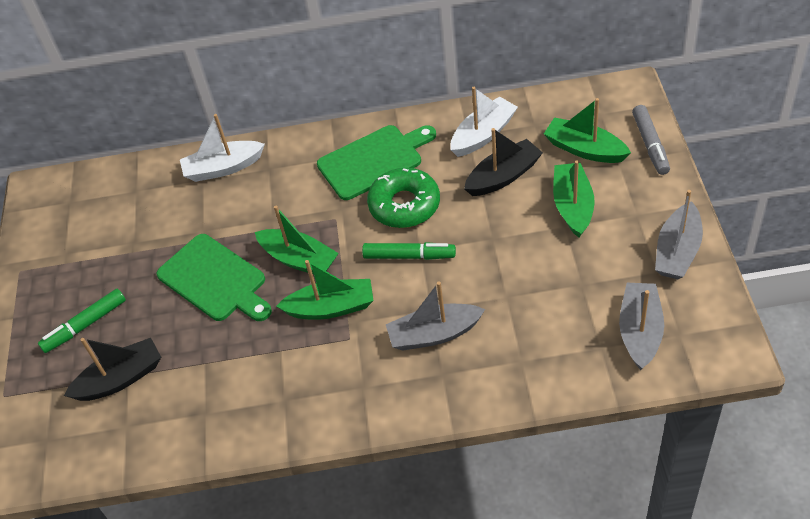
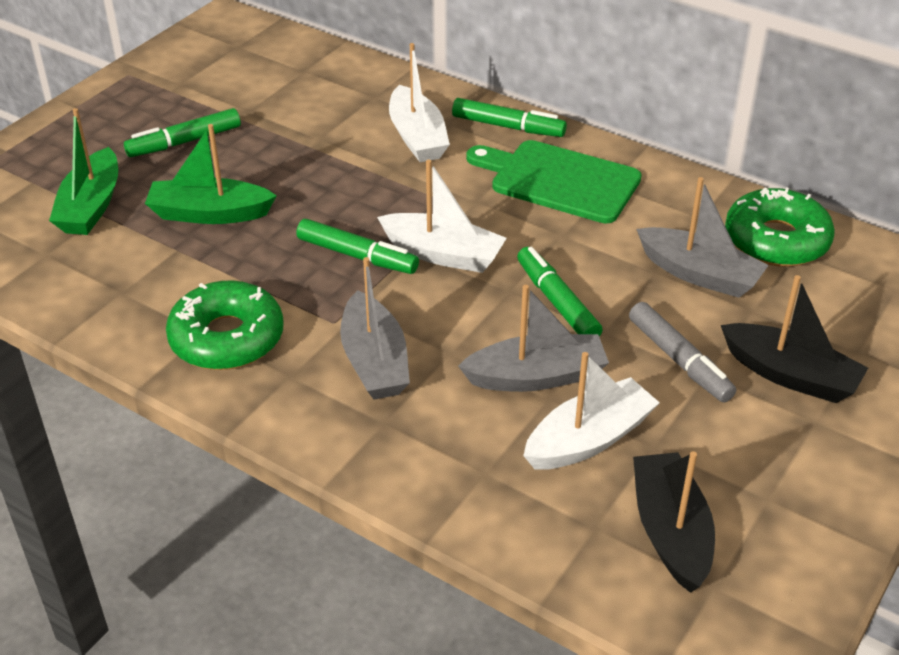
green boat: [255,206,339,274] [276,260,374,320] [544,98,631,163] [553,160,595,238] = 4 -> [49,108,118,235] [145,124,277,224] = 2
green cutting board: [156,234,272,321] [317,125,436,200] = 2 -> [466,140,642,223] = 1
green donut: [367,168,440,228] = 1 -> [166,280,284,370] [725,187,835,267] = 2
green marker: [38,289,126,353] [362,242,456,260] = 2 -> [124,108,241,157] [296,219,419,274] [452,98,567,137] [517,247,603,337] = 4
white boat: [180,114,265,182] [450,87,518,157] = 2 -> [377,159,507,273] [389,43,450,162] [523,352,660,470] = 3

